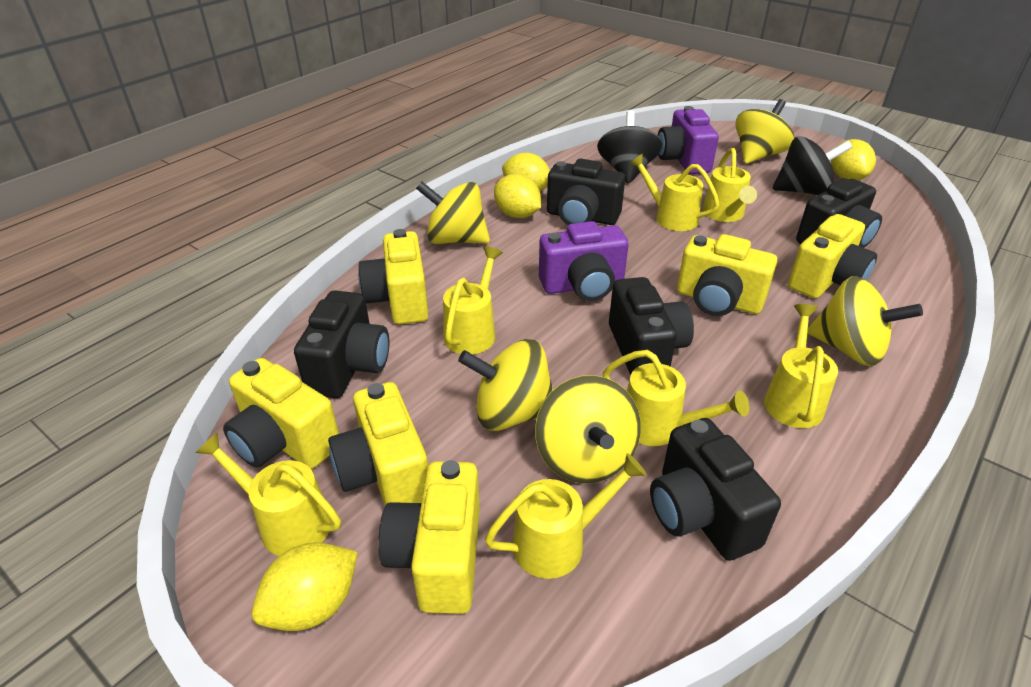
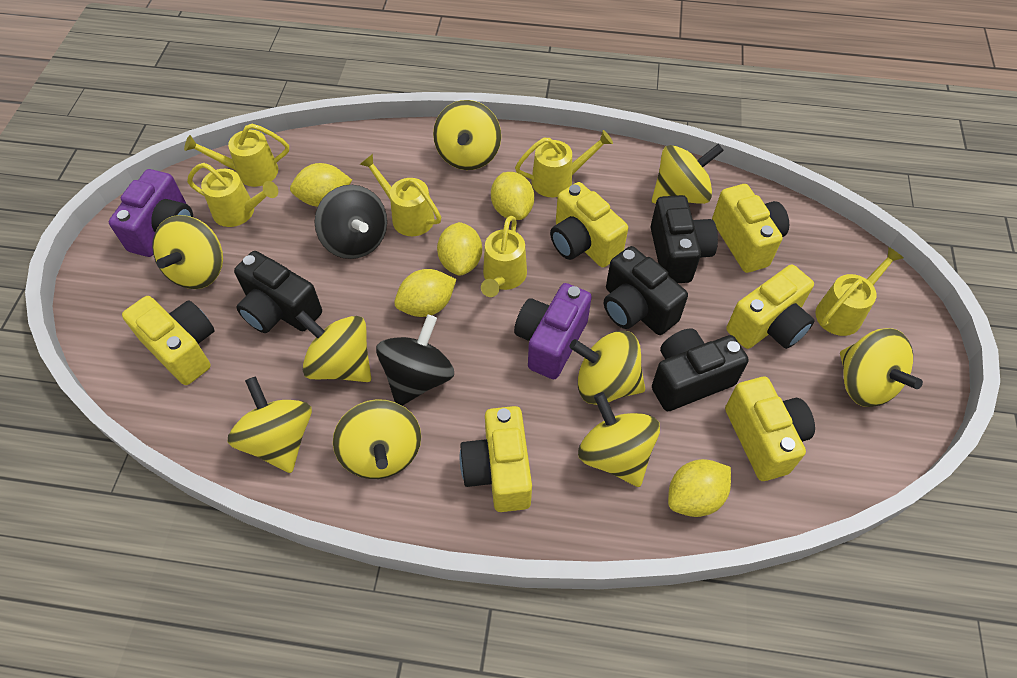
black camera: [294,290,389,398] [547,159,625,225] [609,277,694,376] [650,418,781,561] [796,178,882,248] = 5 -> [234,251,322,333] [604,246,688,335] [650,195,718,283] [652,328,749,411] = 4
yellow lemon: [252,542,358,631] [494,174,541,218] [502,153,550,192] [831,139,876,180] = 4 -> [290,163,352,207] [394,269,456,317] [437,222,482,276] [491,172,534,220] [668,459,731,517] = 5
yellow spinning top: [416,181,490,244] [458,339,554,431] [535,375,641,484] [736,99,794,164] [807,276,923,366] = 5 -> [152,215,223,289] [228,376,312,473] [296,311,371,382] [333,399,421,479] [433,100,501,170] [569,331,645,405] [578,392,660,487] [652,144,724,204] [840,328,923,407] = 9
yellow watering can: [195,433,341,556] [443,246,503,354] [485,453,647,579] [603,350,749,446] [629,153,720,231] [702,148,757,222] [764,304,838,428] = 7 -> [184,124,289,187] [187,163,278,227] [360,154,441,236] [481,216,527,297] [515,130,613,197] [815,247,904,336] = 6

